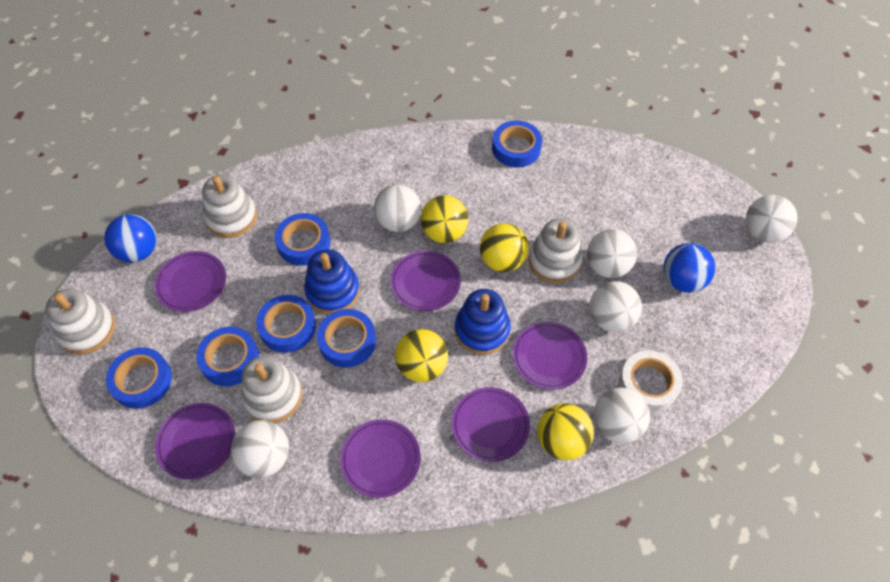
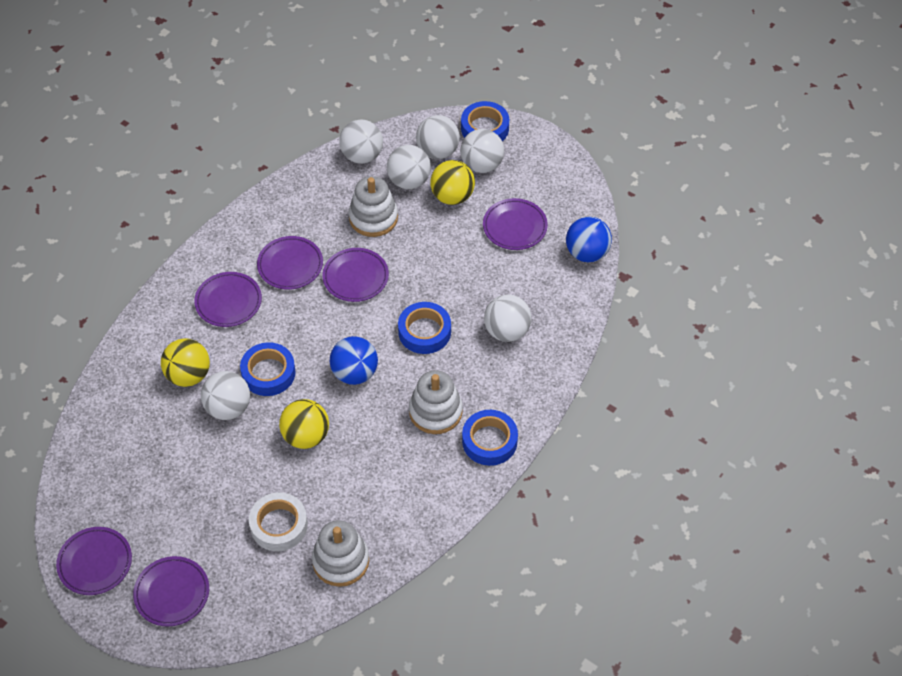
blue stacking toy: [304,249,360,314] [455,289,511,355] = 2 -> none = 0
blue tape: [106,347,172,409] [196,327,259,386] [256,295,316,353] [275,213,330,266] [317,309,376,368] [492,121,542,167] = 6 -> [240,342,296,396] [398,302,451,354] [461,101,509,141] [462,410,518,466] = 4
white stacking toy: [46,288,115,354] [202,175,257,238] [241,356,302,423] [528,219,582,283] = 4 -> [312,520,369,587] [349,176,398,237] [409,370,463,434] = 3
yellow ball: [395,329,448,382] [421,195,468,243] [480,223,529,272] [537,403,594,460] = 4 -> [161,338,210,387] [279,399,329,449] [430,160,475,205] = 3

